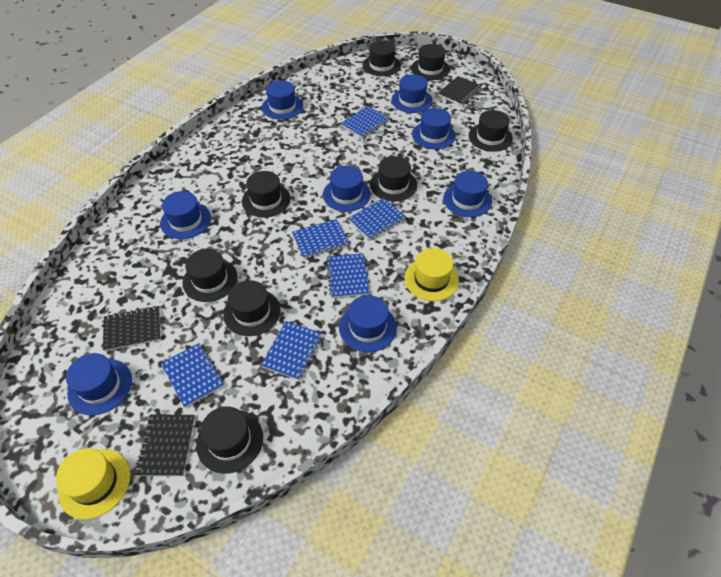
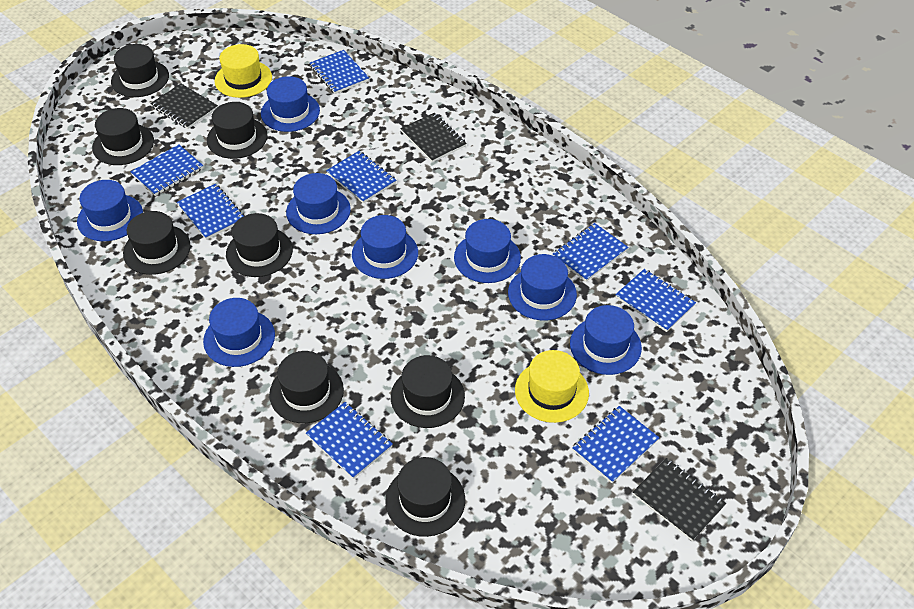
blue notebook: [161,343,224,408] [261,321,322,380] [292,219,349,259] [326,253,370,298] [340,106,389,138] [348,198,406,240] = 6 -> [130,144,203,196] [177,184,244,240] [306,402,393,479] [310,50,369,94] [326,151,396,203] [553,223,628,282] [572,406,659,483] [615,269,696,332] = 8

